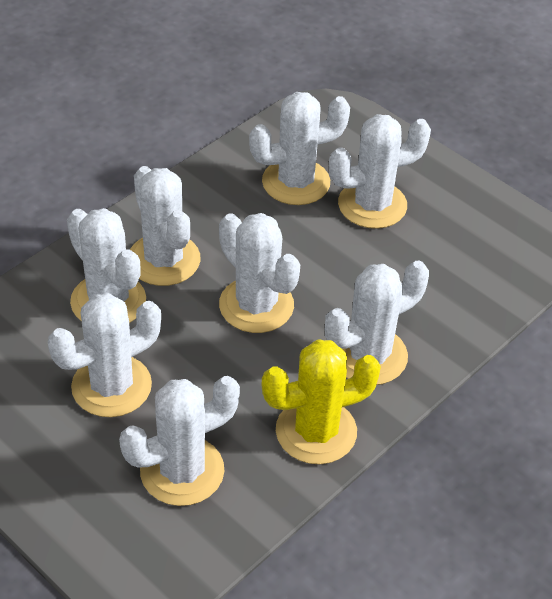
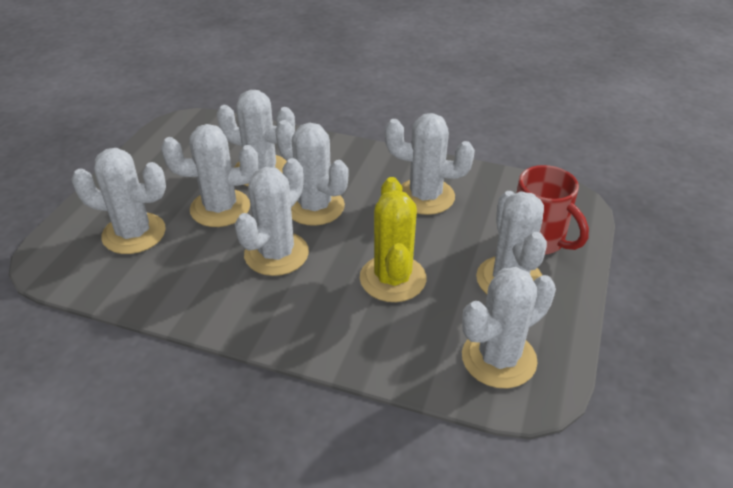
red mug: none = 0 -> [517,165,589,254] = 1

